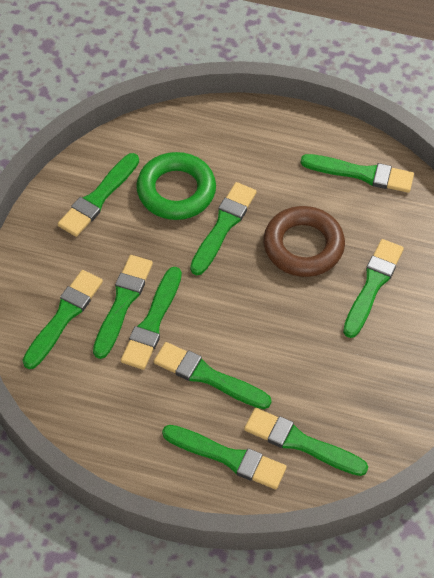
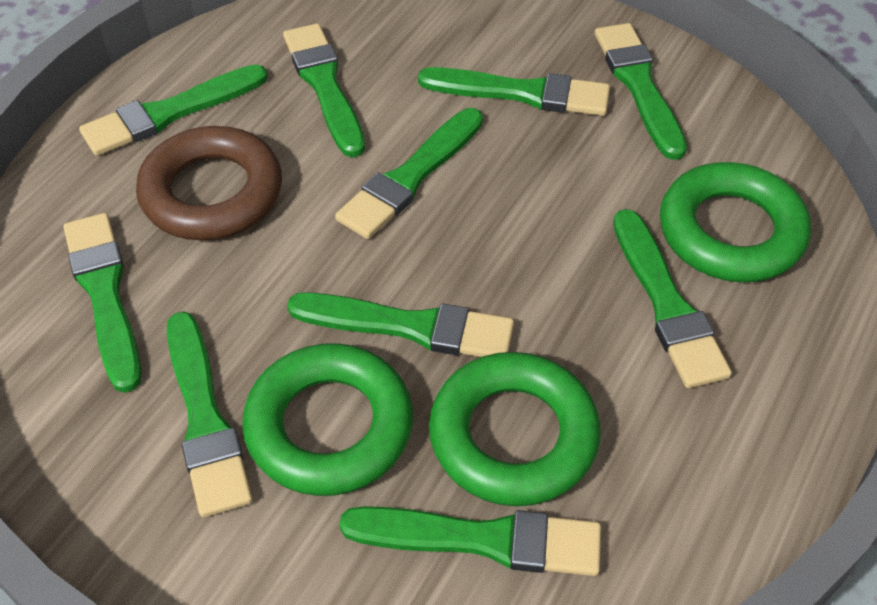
green ring: [136,152,216,220] = 1 -> [242,343,413,496] [429,352,601,506] [660,162,811,282] = 3

